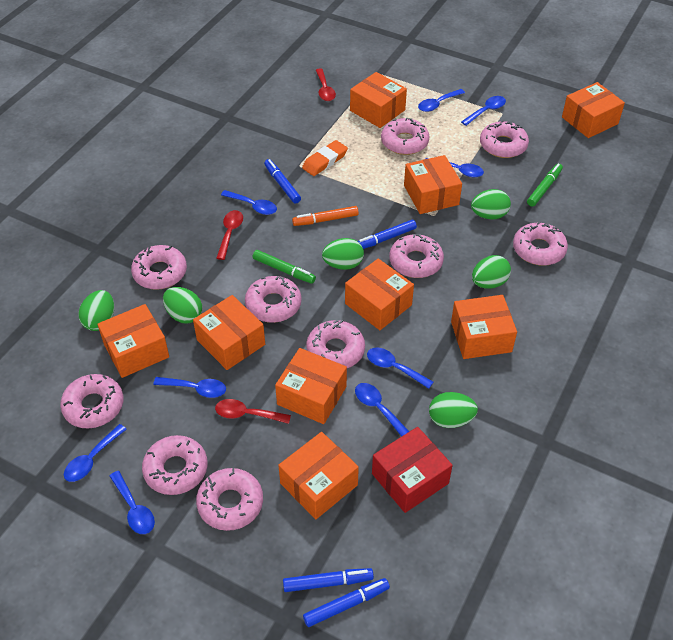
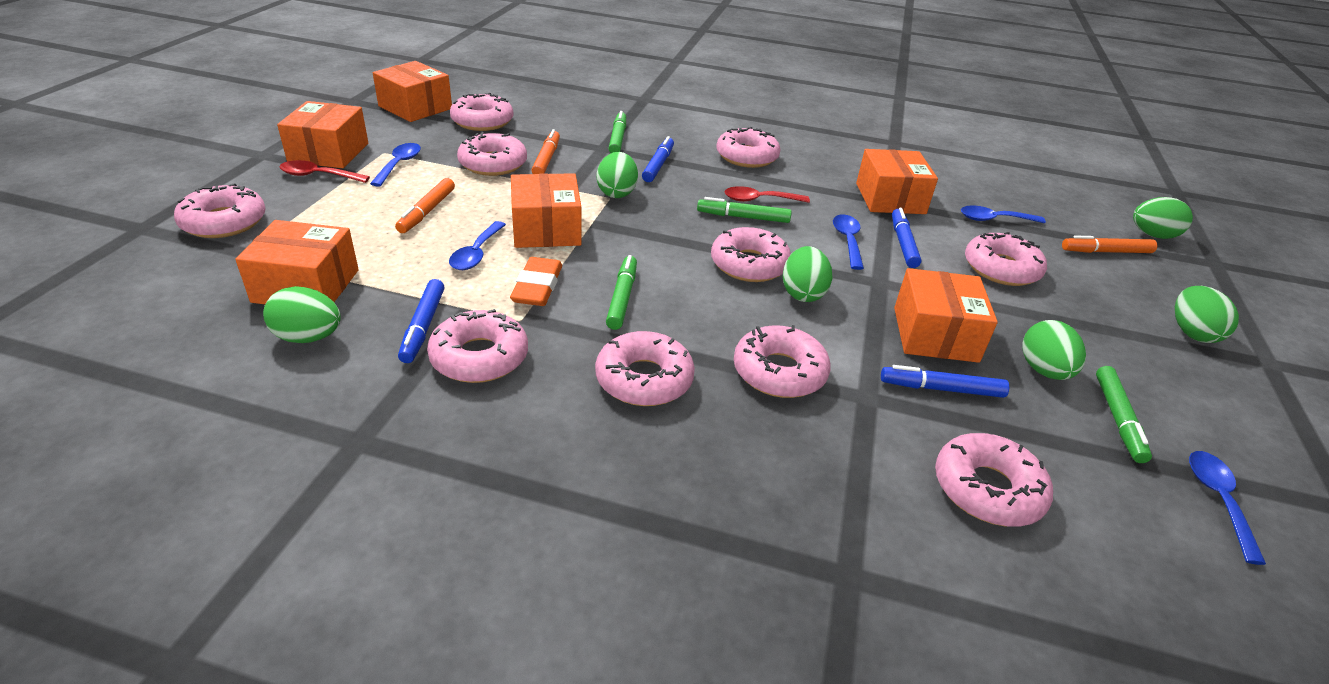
blue spoon: [64,424,127,482] [109,471,155,534] [153,377,226,398] [221,190,277,215] [355,383,409,437] [367,348,433,389] [418,89,465,112] [426,158,484,177] [461,96,506,126] = 9 -> [370,143,421,187] [449,221,506,270] [833,214,864,270] [961,206,1046,223] [1189,451,1266,565] = 5
green marker: [252,250,316,284] [527,164,563,207] = 2 -> [606,255,637,330] [609,111,626,153] [697,197,792,223] [1096,366,1152,463] = 4
orange box: [97,304,169,378] [193,295,265,370] [275,348,347,424] [278,432,359,519] [345,258,414,330] [350,72,407,128] [404,155,462,214] [451,295,517,359] [562,82,625,138] = 9 -> [235,220,359,304] [277,101,368,168] [373,61,452,122] [511,173,582,248] [856,149,938,214] [894,268,998,363] = 6
orange marker: [292,206,359,226] = 1 -> [395,178,455,233] [531,129,560,174] [1062,236,1157,253] = 3
red box: [372,427,453,513] = 1 -> none = 0
red spoon: [215,399,291,424] [216,210,243,260] [316,68,336,101] = 3 -> [279,160,370,183] [724,186,810,203] = 2

